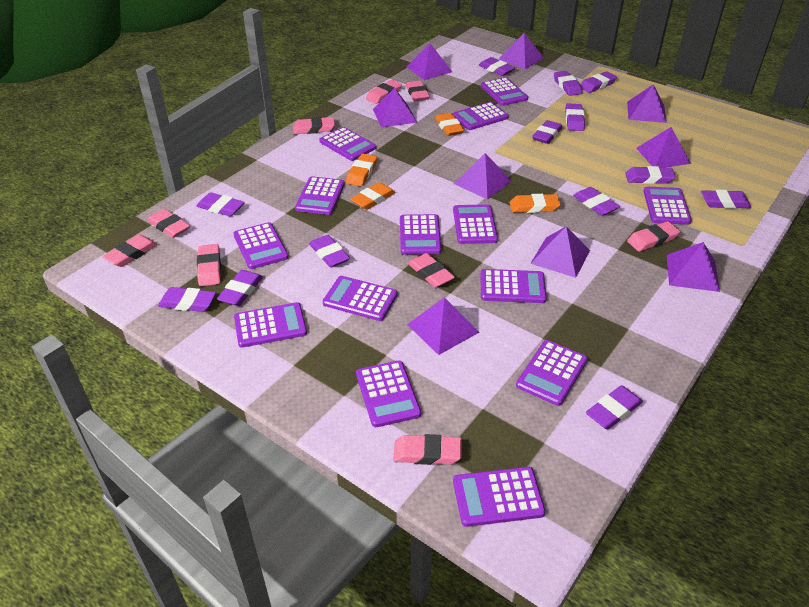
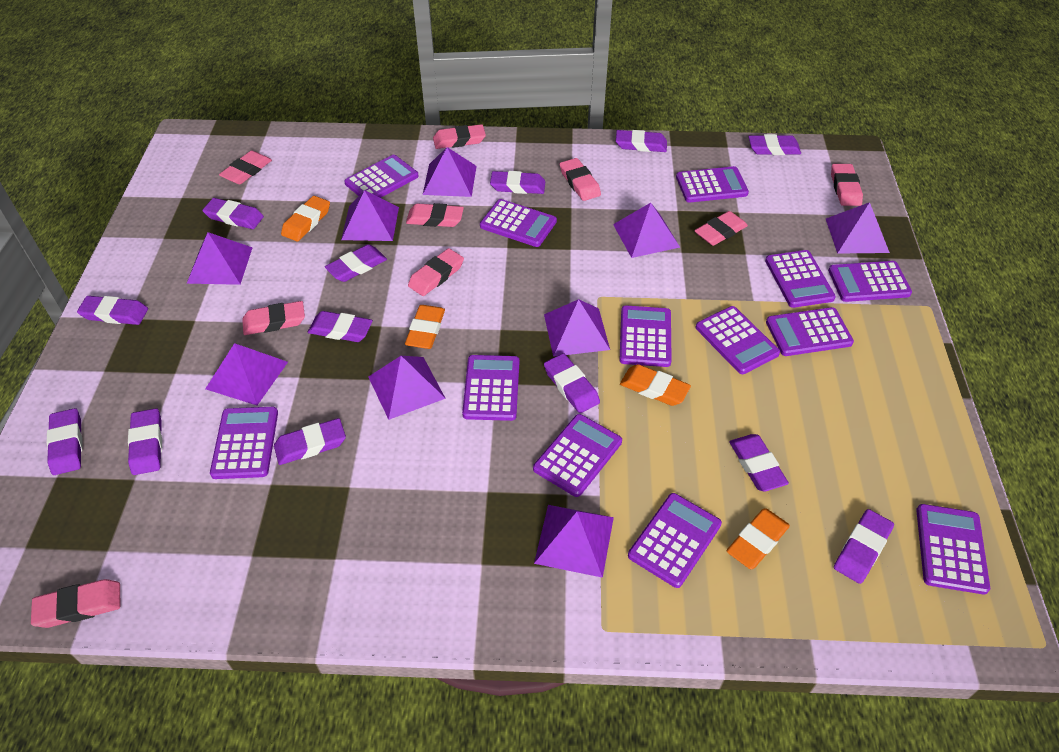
purple calculator: [233,222,289,269] [234,302,307,348] [295,176,345,215] [319,127,376,161] [323,276,397,321] [356,360,421,427] [400,214,442,255] [453,102,509,130] [453,204,498,244] [453,467,546,527] [480,269,547,303] [481,77,528,106] [516,340,588,406] [643,187,692,225] = 14 -> [210,407,278,479] [344,155,419,198] [462,355,519,421] [480,199,557,247] [533,414,622,497] [619,305,672,367] [628,493,722,588] [676,166,749,203] [696,306,780,374] [765,250,836,308] [766,307,854,356] [828,261,912,302] [916,504,990,595] = 13

